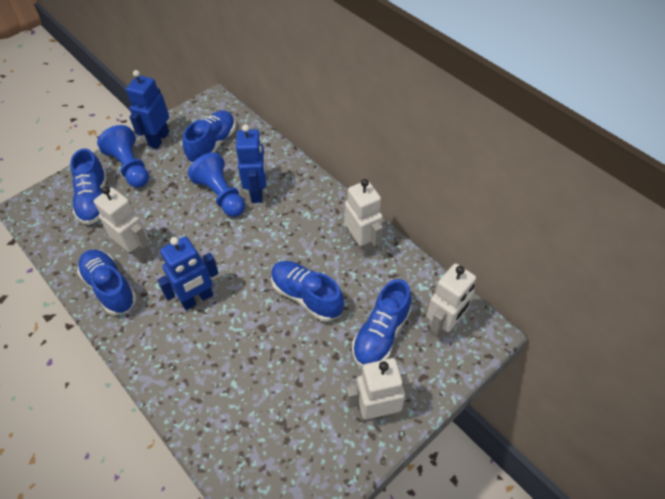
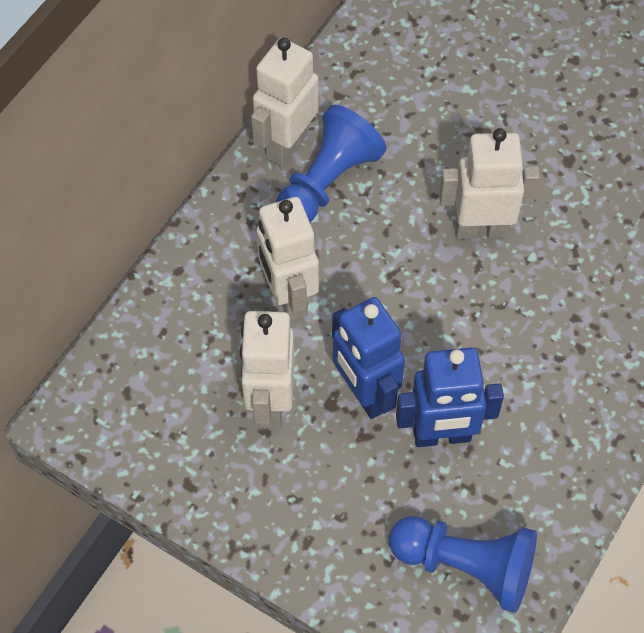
blue robot: [126,70,169,149] [157,236,219,310] [236,124,266,203] = 3 -> [332,297,405,419] [396,347,504,447] = 2
blue shoe: [70,148,107,225] [77,250,137,315] [183,110,236,164] [271,261,344,321] [352,279,412,367] = 5 -> none = 0

